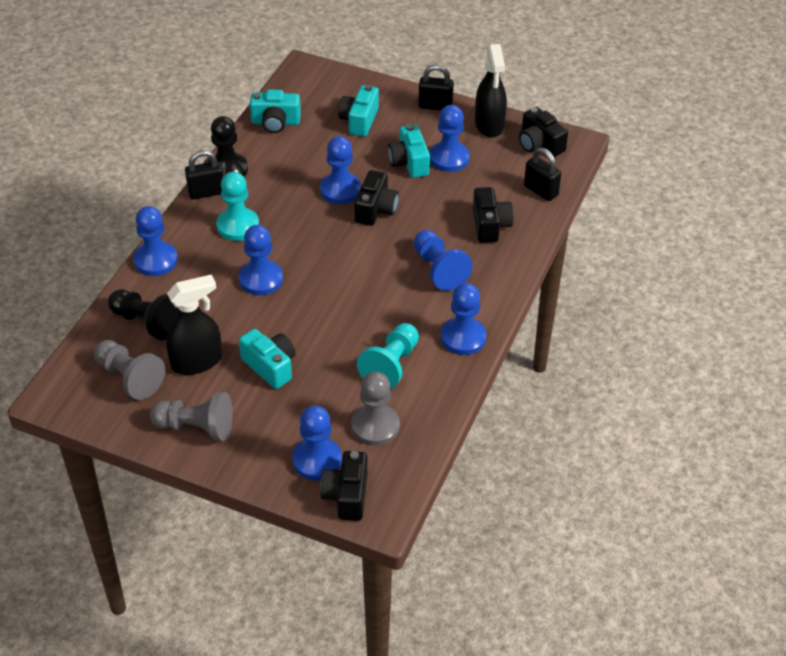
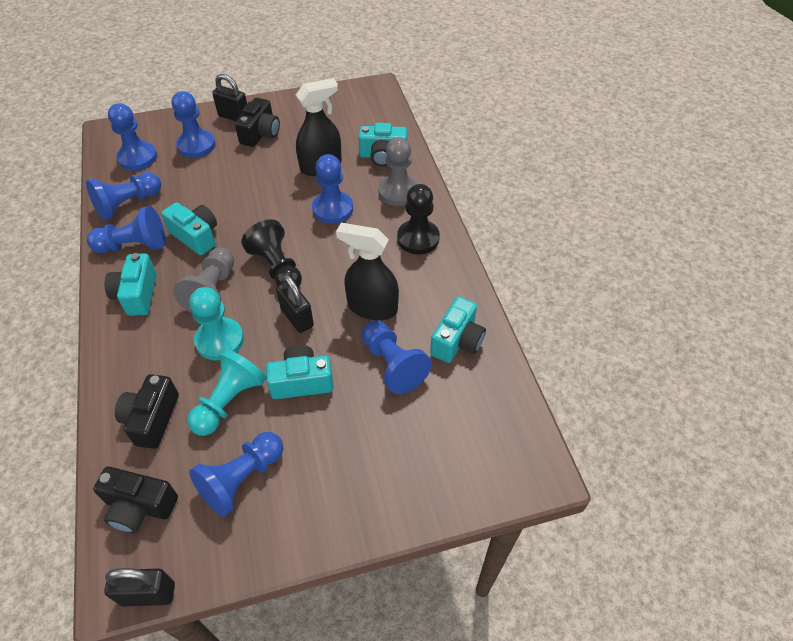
black camera: [320,451,368,521] [354,170,399,226] [473,187,514,243] [519,107,568,157] = 4 -> [93,467,178,533] [115,374,179,449] [235,98,280,147] = 3
grey pawn: [94,340,165,400] [150,392,233,441] [351,372,400,446] = 3 -> [173,247,234,313] [379,137,418,206] = 2
turquoise camera: [239,329,296,389] [250,90,301,133] [338,85,379,137] [388,124,430,178] = 4 -> [105,253,157,316] [161,202,217,255] [266,345,334,399] [358,123,407,167] [430,296,486,363] = 5

